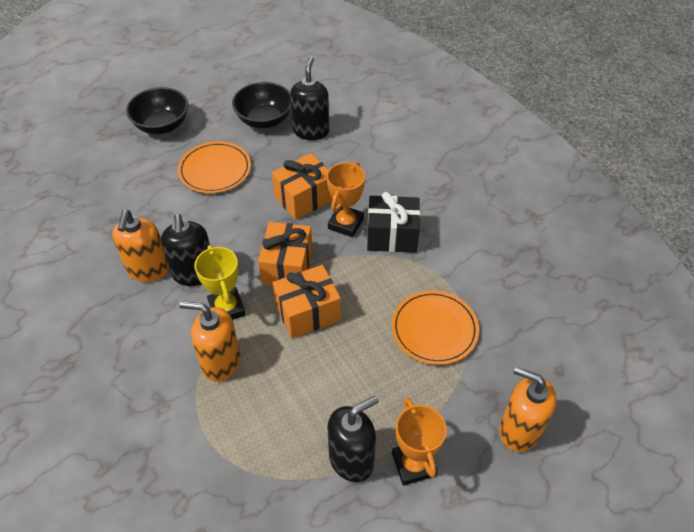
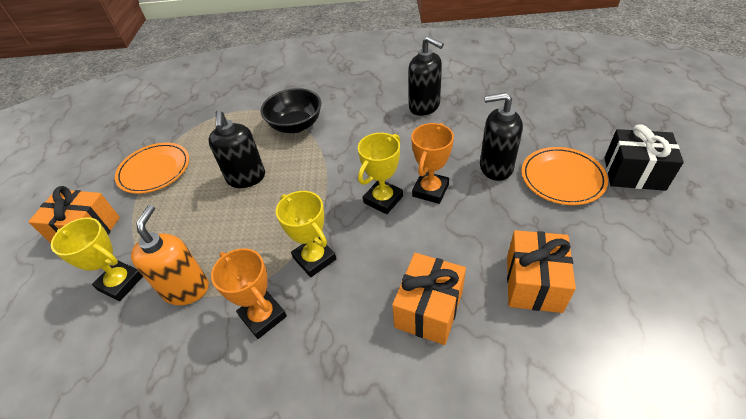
black bowl: [126,87,188,134] [232,82,291,128] = 2 -> [260,88,321,133] = 1
orange soap dispenser: [112,210,169,282] [179,301,240,382] [499,367,557,452] = 3 -> [131,205,209,305] = 1
yellow trophy: [194,245,246,320] = 1 -> [51,217,143,301] [276,191,336,277] [358,133,403,214] = 3

